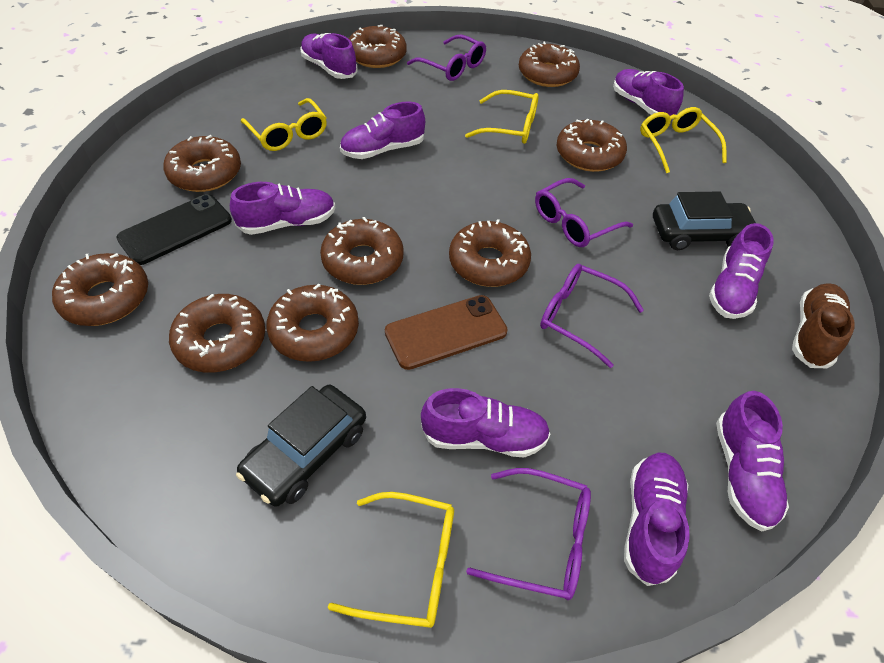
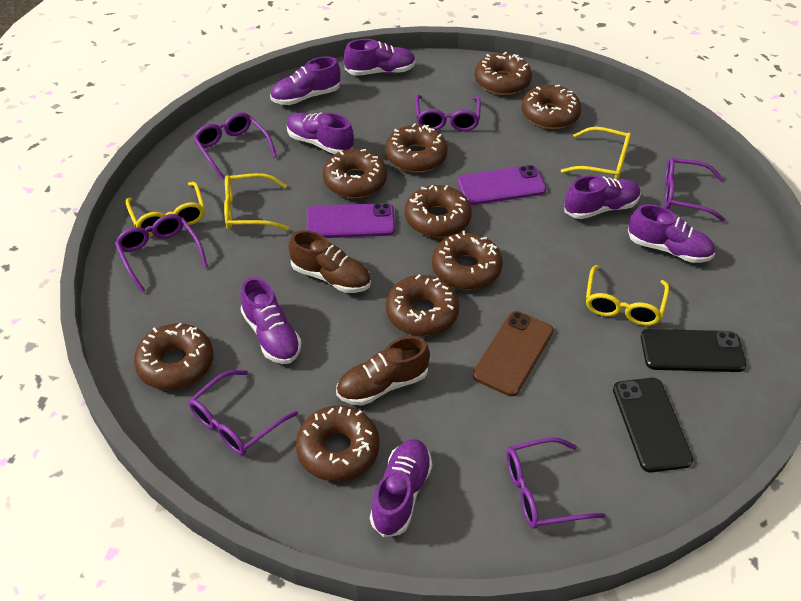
black car: [236,385,366,507] [653,192,756,250] = 2 -> none = 0
black phone: [116,194,232,265] = 1 -> [613,378,693,473] [641,329,747,372] = 2
brown shoe: [792,283,855,368] = 1 -> [289,230,371,293] [336,336,430,406] = 2
purple glasses: [407,35,486,81] [466,468,591,600] [535,178,633,247] [540,264,644,368] = 4 -> [115,214,208,293] [189,370,298,455] [194,112,277,179] [415,95,481,131] [506,437,606,529] [664,157,726,222] = 6
purple phone: none = 0 -> [307,203,395,238] [457,165,547,205] = 2
purple shoe: [230,182,335,235] [300,33,358,79] [340,102,425,159] [421,388,550,458] [613,69,684,116] [624,453,690,586] [709,223,774,319] [716,391,789,531] = 8 -> [241,277,301,364] [270,56,340,105] [287,112,354,154] [344,39,416,76] [370,439,432,537] [564,175,641,219] [628,204,715,263] = 7

